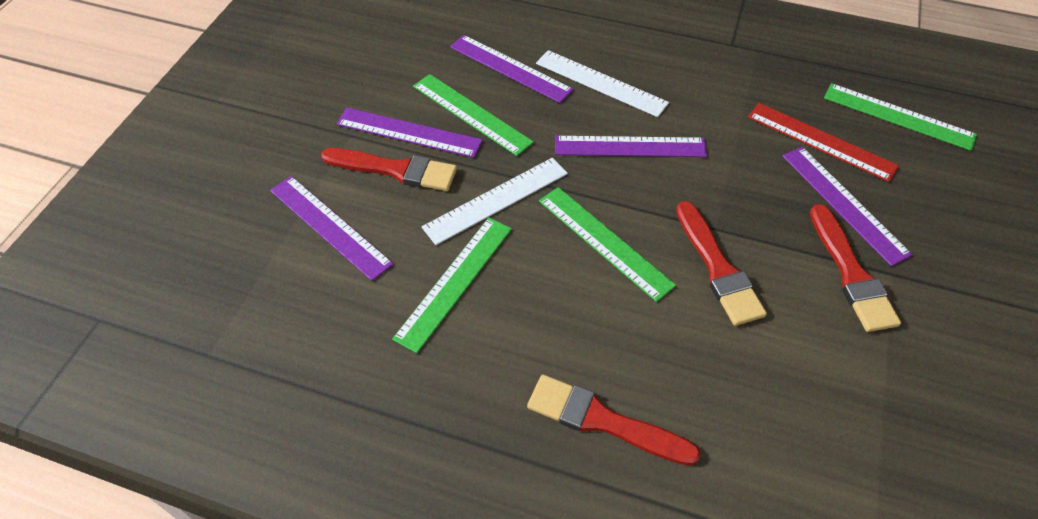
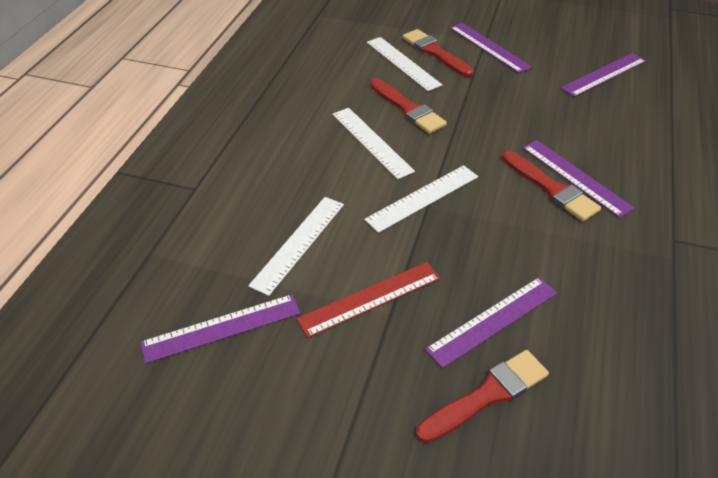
green ruler: [392,218,512,353] [413,74,534,156] [539,187,676,302] [824,83,977,151] = 4 -> none = 0
white ruler: [422,158,568,245] [536,50,669,117] = 2 -> [248,197,344,296] [332,108,415,179] [364,165,478,233] [367,37,442,91] = 4

